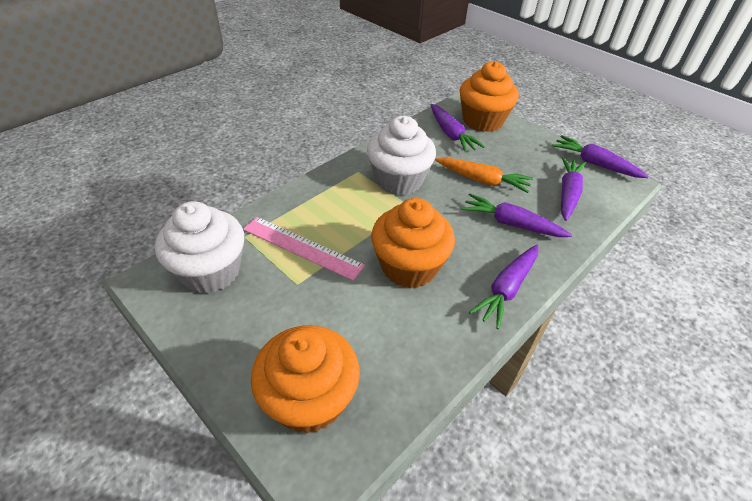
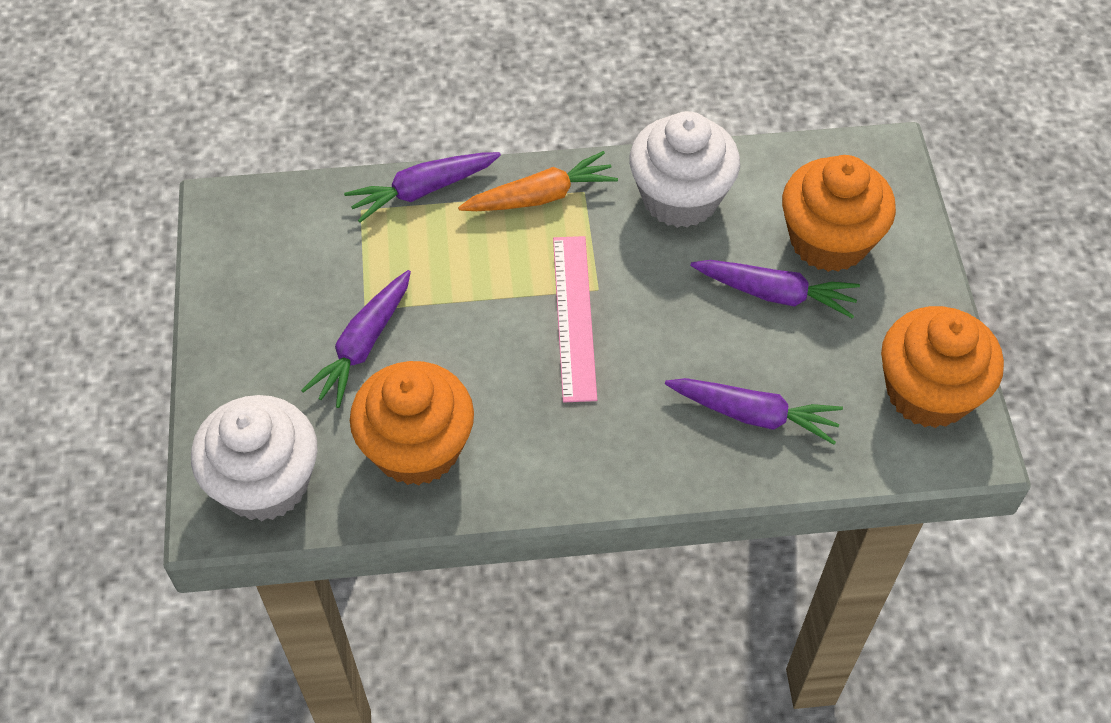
purple carrot: [431,104,485,153] [462,193,572,237] [469,245,539,329] [552,135,649,178] [561,157,586,221] = 5 -> [301,270,411,408] [344,152,501,223] [665,378,843,445] [690,260,860,319] = 4

